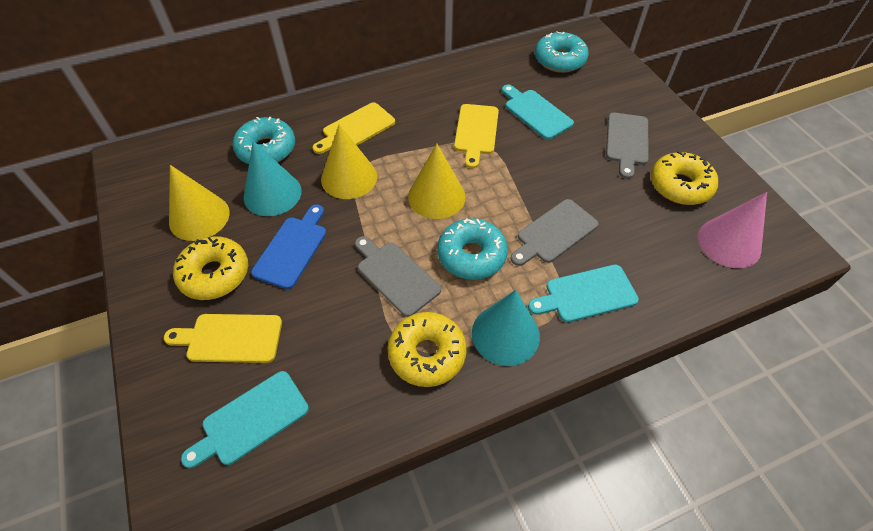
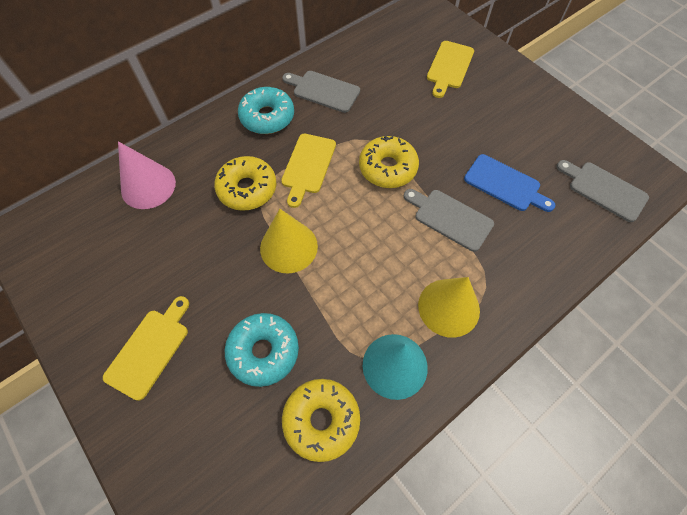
turquoise cone: [244,141,302,216] [472,290,540,366] = 2 -> [363,334,428,400] = 1
turquoise cutting board: [181,371,309,468] [502,85,574,140] [528,264,639,322] = 3 -> none = 0
turquoise donut: [233,117,295,164] [437,218,508,280] [535,31,589,73] = 3 -> [225,313,299,387] [238,87,294,134] = 2
yellow cone: [169,165,230,241] [321,124,377,199] [408,144,466,219] = 3 -> [260,209,318,274] [418,277,480,338] = 2

